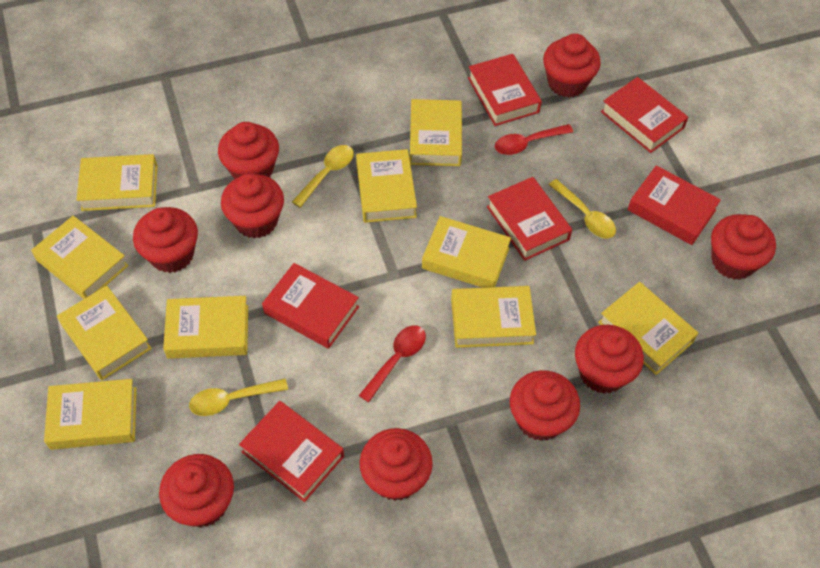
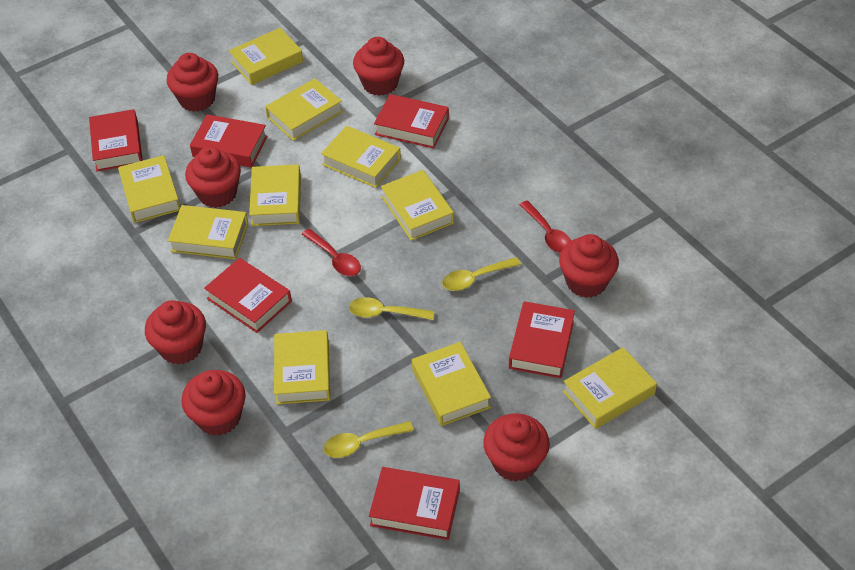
red cupcake: [133,207,198,273] [159,454,234,528] [218,122,279,179] [221,173,284,239] [360,428,433,501] [510,370,580,441] [543,34,601,98] [575,325,644,394] [711,214,776,280] = 9 -> [145,300,206,364] [167,53,218,112] [181,370,246,436] [185,147,241,208] [353,37,404,96] [483,413,550,482] [559,234,619,298] = 7

